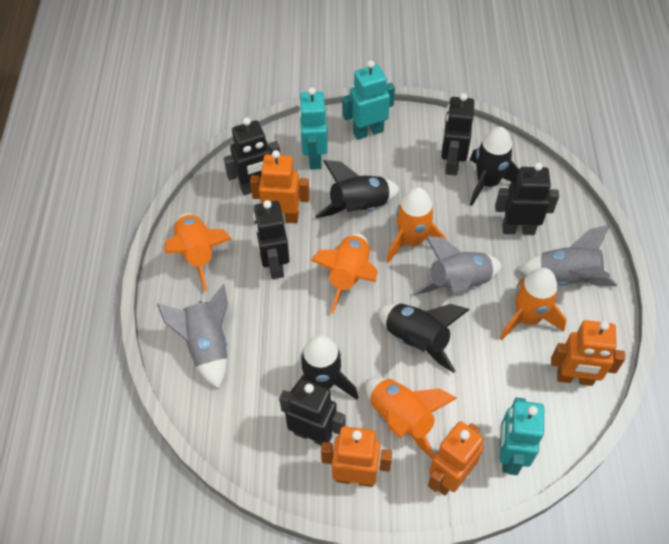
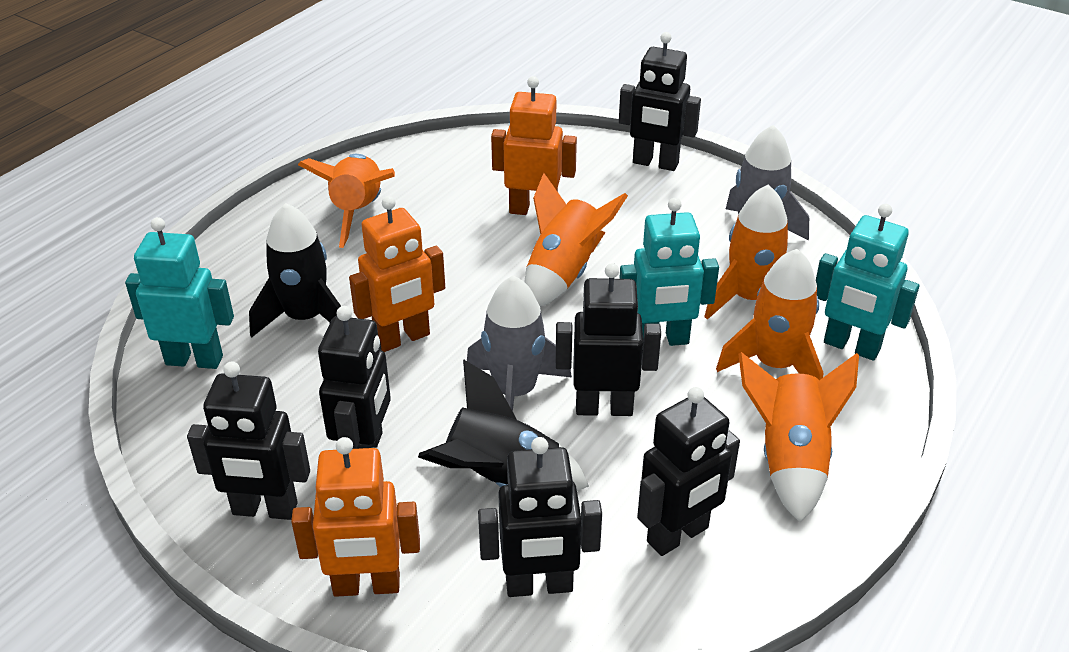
black robot: [224,118,281,195] [253,200,290,279] [279,379,346,446] [441,93,474,175] [495,163,559,235] = 5 -> [187,362,310,520] [318,306,391,449] [478,437,602,597] [555,263,661,416] [619,32,701,171] [637,387,740,556] = 6
black rocket: [290,335,358,400] [315,160,400,218] [378,304,469,373] [470,127,519,206] = 4 -> [249,203,341,338] [418,360,589,491] = 2
grey rocket: [157,284,228,389] [413,236,502,295] [519,225,617,286] = 3 -> [467,275,572,411] [726,125,809,263] = 2
orange robot: [250,150,310,223] [321,426,392,487] [428,421,484,496] [551,320,625,386] = 4 -> [291,437,420,597] [349,196,445,352] [491,76,577,215] = 3

